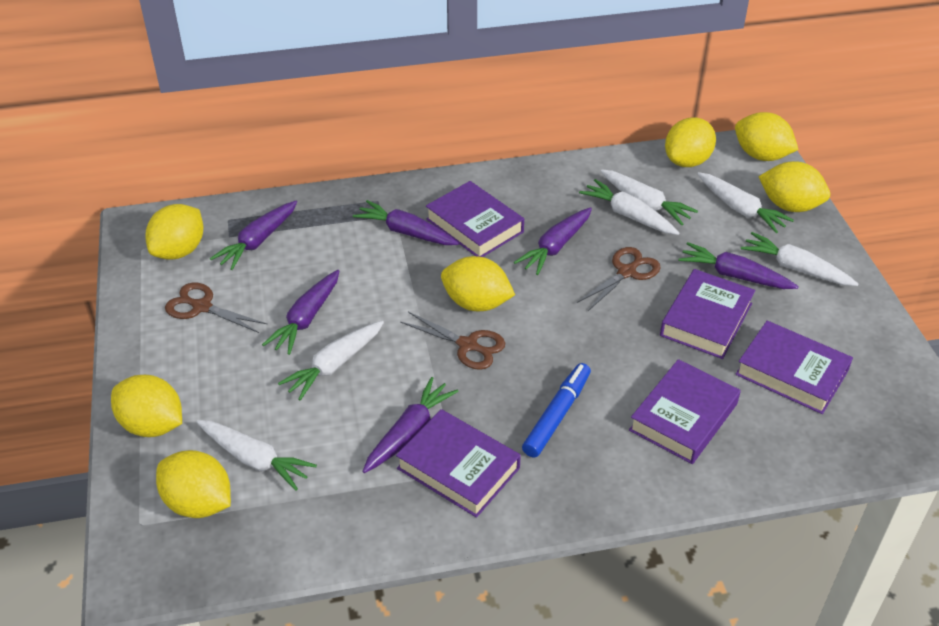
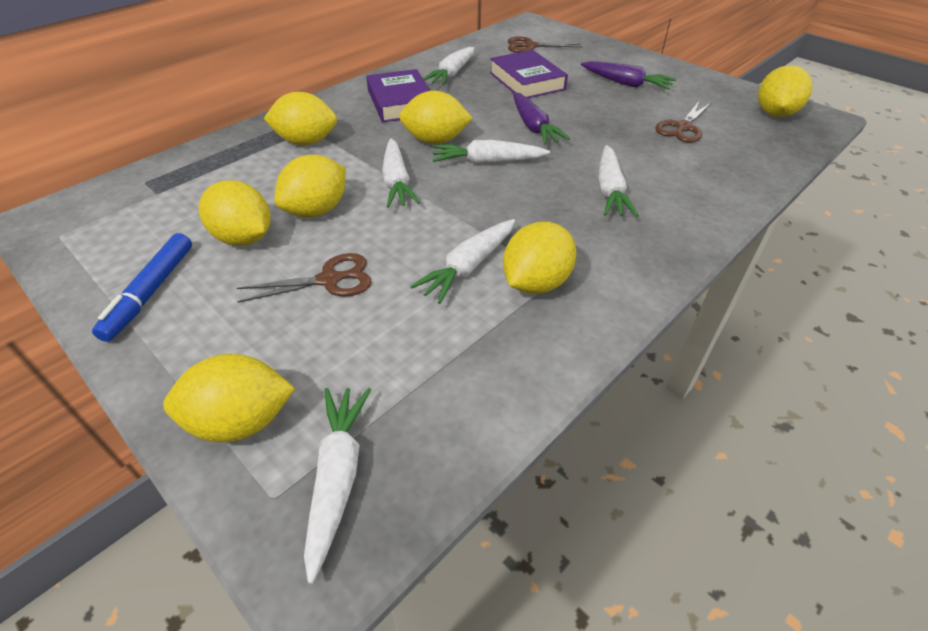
purple book: [396,409,521,518] [426,181,524,257] [629,359,741,464] [660,269,755,359] [735,321,853,414] = 5 -> [366,69,430,122] [490,50,568,98] = 2
purple carrot: [210,201,297,270] [262,270,339,355] [353,200,459,245] [362,377,459,473] [514,207,592,275] [679,242,799,289] = 6 -> [513,92,570,145] [581,61,676,90] = 2

